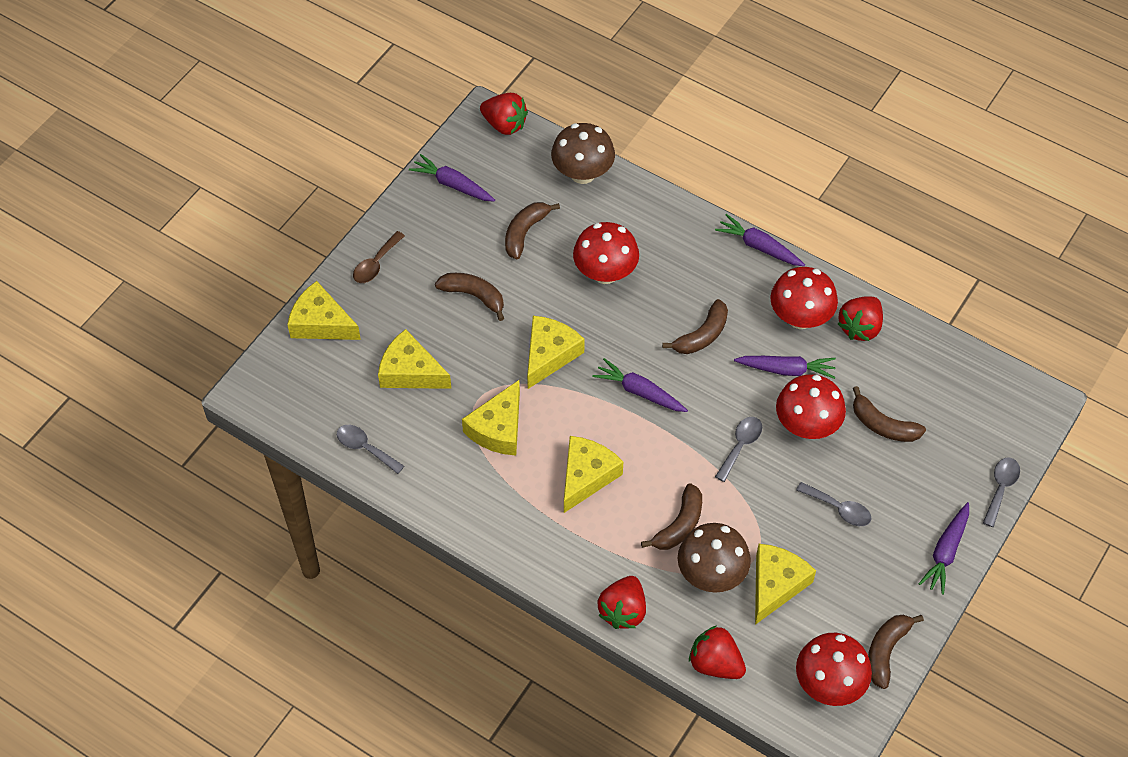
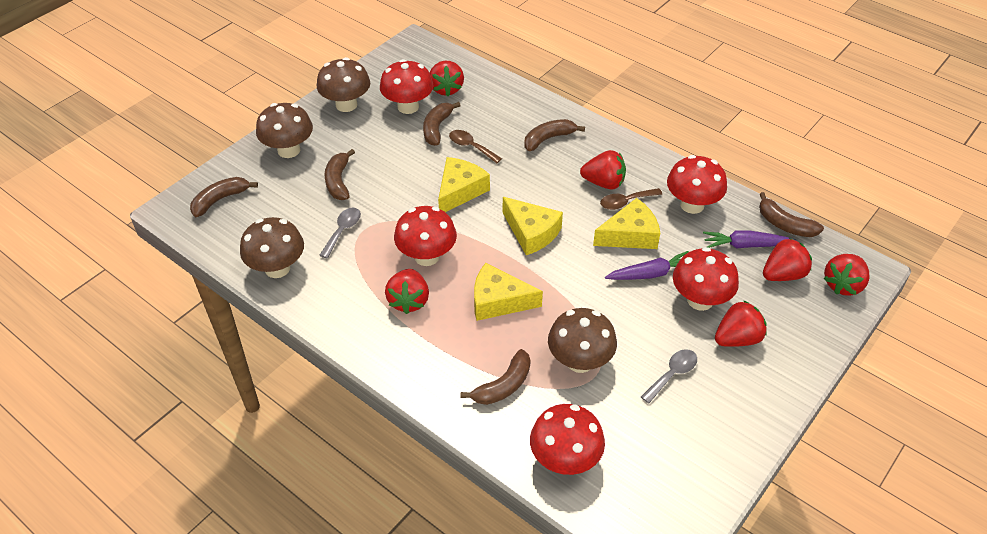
brown mushroom: [551,123,615,184] [678,523,751,593] = 2 -> [240,217,304,278] [256,103,313,158] [317,57,370,112] [548,308,617,373] = 4
brown spoon: [353,231,405,283] = 1 -> [449,130,502,163] [600,188,662,210] = 2
grey spoon: [337,425,404,474] [715,417,762,482] [796,482,872,526] [983,457,1020,527] = 4 -> [319,208,361,258] [641,349,697,403] = 2
purple carrot: [409,154,495,202] [593,358,688,412] [715,214,805,266] [734,356,836,379] [919,502,969,595] = 5 -> [605,251,689,280] [703,230,795,248] = 2
red mushroom: [573,222,639,284] [770,267,838,329] [776,374,846,439] [796,633,872,706] = 4 -> [380,59,433,114] [394,206,457,266] [530,404,605,475] [667,155,727,214] [673,247,739,311] = 5
red strawberry: [480,93,528,135] [598,576,646,629] [689,626,746,679] [838,296,883,341] = 4 -> [385,269,429,314] [430,61,464,96] [580,150,626,189] [715,300,767,347] [763,238,812,281] [824,254,870,296] = 6
yellow cheese: [287,281,361,340] [378,329,452,389] [462,380,520,455] [527,316,585,389] [564,436,623,513] [755,544,816,625] = 6 -> [438,157,490,212] [474,263,543,321] [503,197,563,255] [593,198,660,249] = 4

